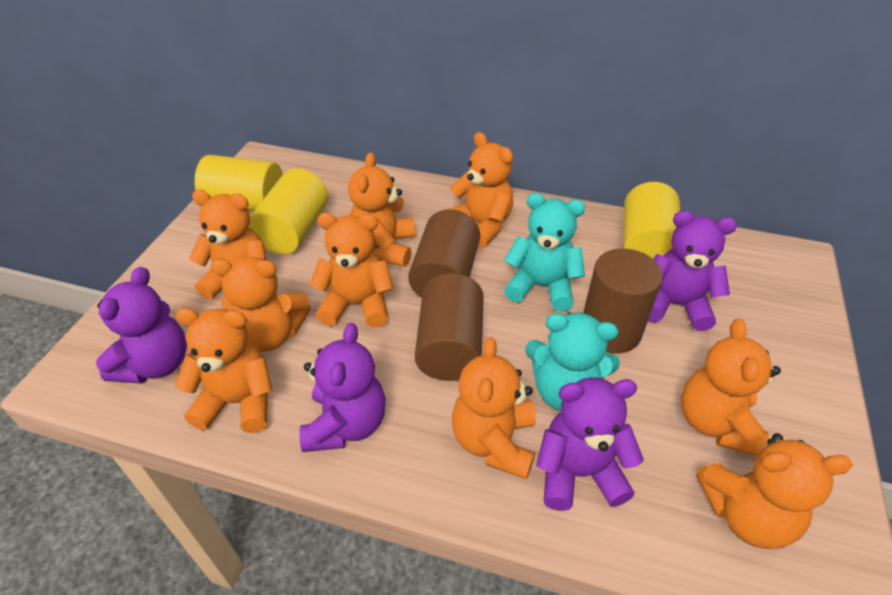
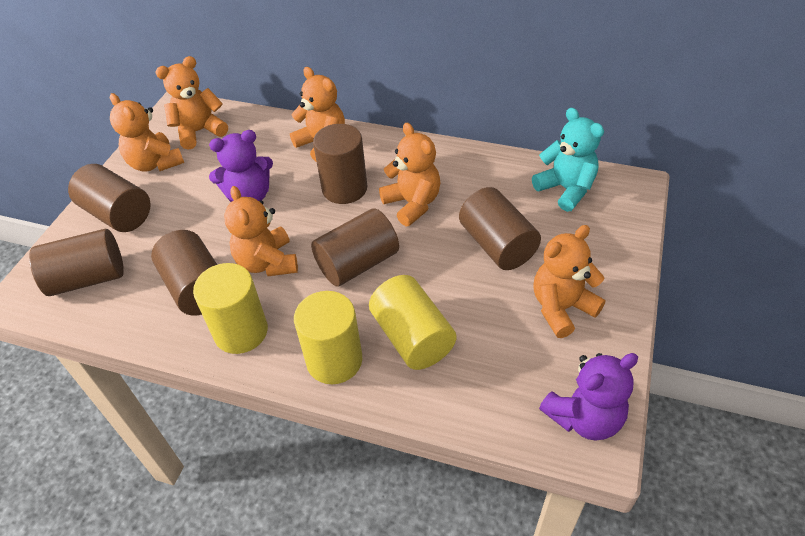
brown cylinder: [408,209,480,298] [415,273,484,381] [583,248,663,354] = 3 -> [29,229,124,296] [68,164,151,232] [151,230,217,315] [311,208,399,287] [313,124,367,204] [459,187,541,270] = 6
orange teddy bear: [175,308,273,433] [189,190,266,300] [210,257,311,352] [310,212,394,328] [348,152,415,267] [446,132,513,248] [452,337,536,479] [681,319,781,457] [696,433,853,549] = 9 -> [110,93,184,172] [155,56,228,150] [224,186,298,276] [290,67,345,162] [379,122,441,226] [534,225,605,338] = 6
purple teddy bear: [96,267,187,384] [299,323,386,452] [536,377,644,511] [648,211,737,331] = 4 -> [209,130,273,202] [539,353,638,441] = 2
turquoise teddy bear: [504,193,585,311] [525,312,620,411] = 2 -> [532,108,604,212] = 1

